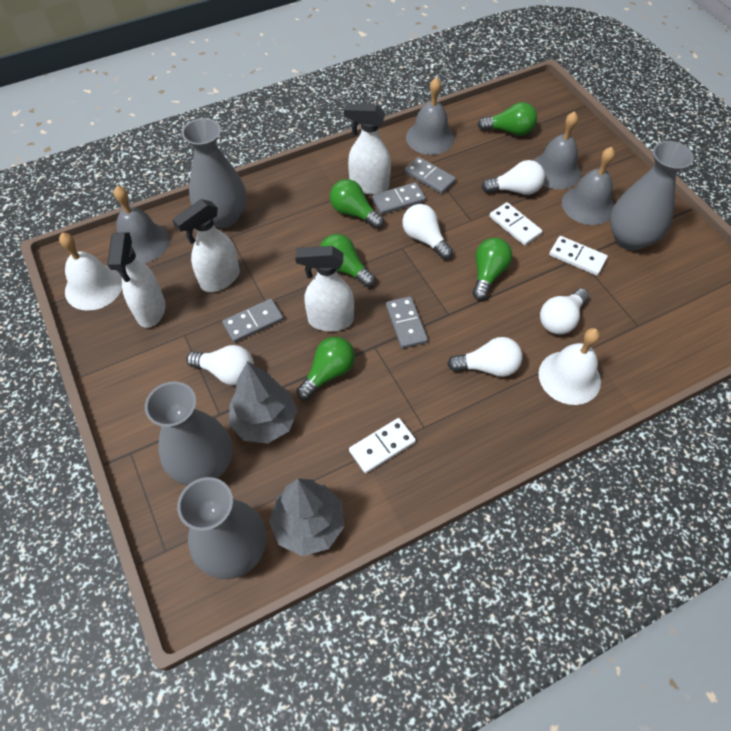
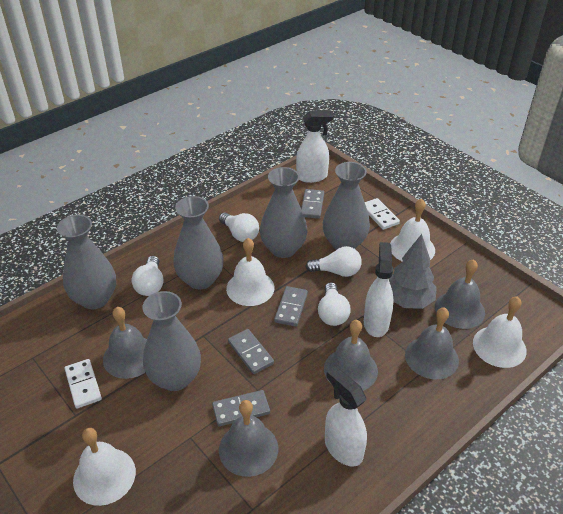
green light bulb: [296,337,355,400] [320,234,375,287] [330,179,384,229] [472,238,512,300] [477,102,537,136] = 5 -> none = 0
grey bell: [114,186,169,263] [406,77,455,155] [533,111,581,189] [562,147,615,225] = 4 -> [103,307,147,379] [219,400,278,477] [324,320,378,391] [405,307,459,379] [435,259,485,329] = 5
grey tree: [229,361,298,443] [269,479,344,556] = 2 -> [389,234,437,309] = 1
grey vase: [145,381,232,486] [177,477,266,579] [182,118,247,228] [610,141,694,251] = 4 -> [57,215,116,309] [142,291,201,391] [173,196,224,289] [260,167,307,258] [323,162,370,250] = 5
white bell: [59,233,122,311] [539,328,601,405] = 2 -> [73,428,136,506] [226,238,274,306] [390,198,435,262] [473,296,527,368] = 4
white domino: [349,418,416,474] [489,202,543,246] [549,236,608,276] = 3 -> [65,359,102,408] [365,198,400,230] = 2
white light bulb: [186,345,254,385] [402,204,453,259] [447,337,522,377] [482,160,545,195] [540,288,589,335] = 5 -> [132,256,164,296] [219,213,259,242] [305,246,362,277] [318,282,351,326] = 4
white spray bottle: [107,232,165,328] [172,199,240,292] [295,246,354,331] [344,103,391,194] = 4 -> [296,111,334,183] [325,366,367,467] [364,242,394,337] = 3

